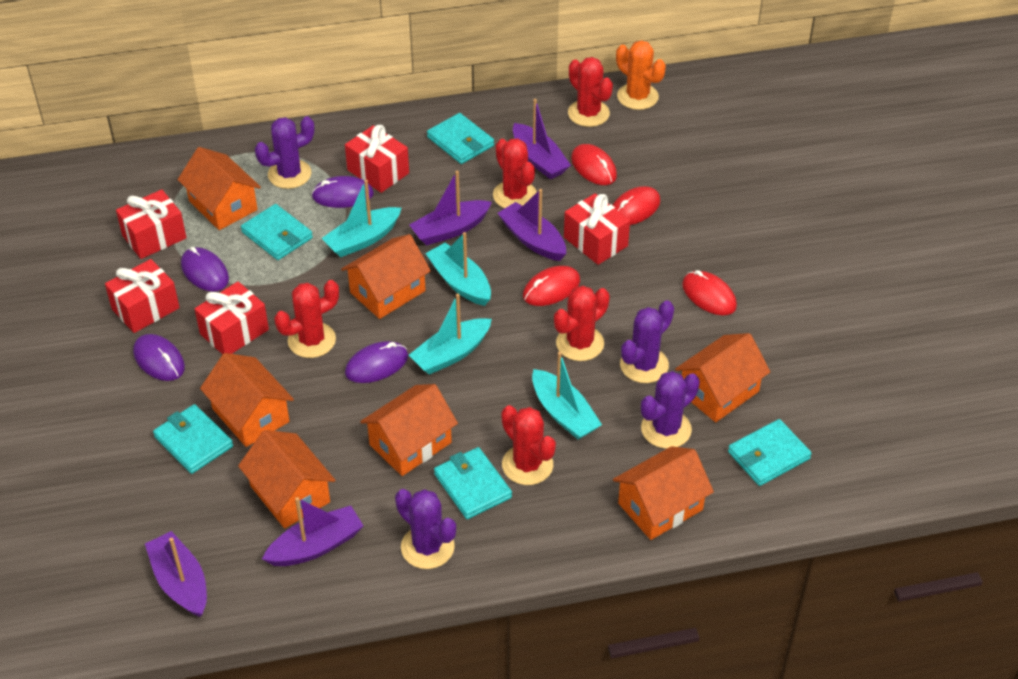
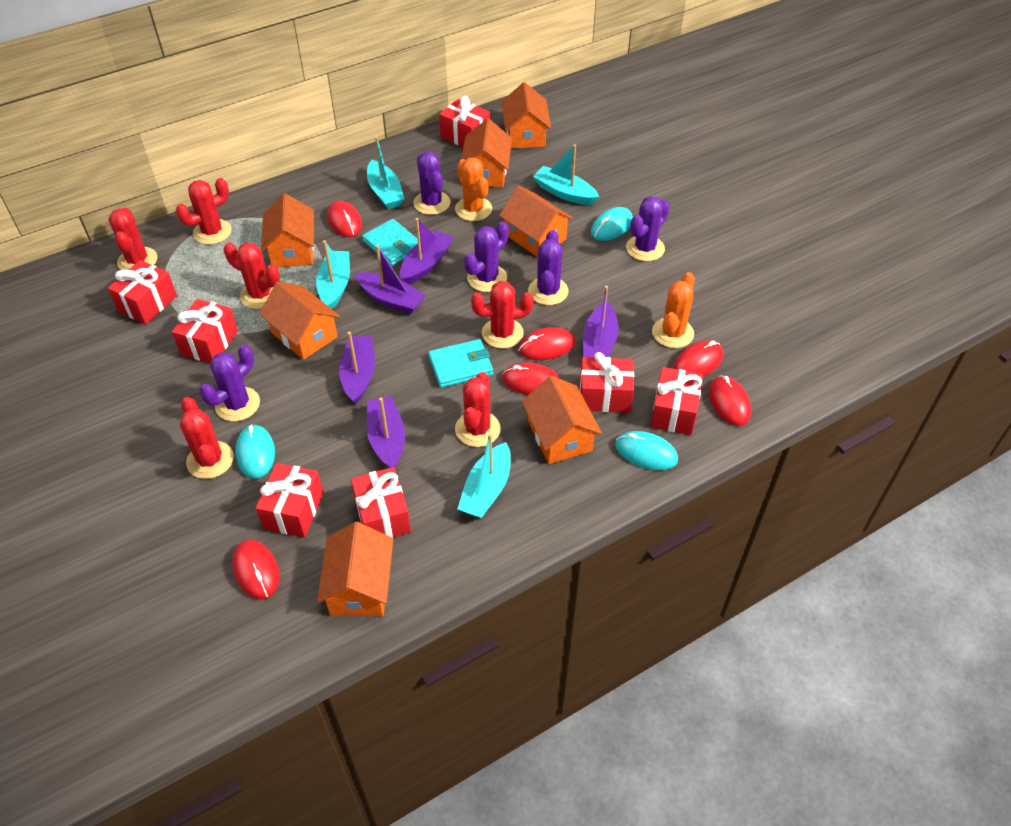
orange cactus: [616,40,666,110] = 1 -> [455,158,492,221] [652,272,695,348] = 2
purple cactus: [255,116,314,189] [395,489,456,569] [620,300,674,383] [641,371,700,449] = 4 -> [200,344,260,421] [413,152,451,215] [464,221,509,292] [528,230,569,305] [626,196,670,261] = 5
purple mouse: [133,334,185,381] [181,247,229,291] [311,176,374,208] [345,341,408,383] = 4 -> none = 0
red cactus: [274,280,339,358] [493,138,537,208] [501,405,556,485] [554,286,610,361] [568,57,613,127] = 5 -> [108,208,157,270] [176,178,232,245] [180,397,234,479] [224,242,280,309] [455,372,501,447] [471,281,534,349] = 6
red gift: [105,259,180,333] [116,190,187,259] [195,282,269,355] [345,125,409,193] [564,193,630,265] = 5 -> [108,260,177,324] [172,299,238,363] [256,463,324,537] [351,467,411,538] [439,96,490,147] [580,352,634,413] [650,367,703,435] = 7
red mouse: [523,266,580,306] [571,144,617,185] [613,186,661,225] [682,270,737,316] = 4 -> [232,540,280,599] [327,200,362,237] [502,363,561,395] [518,327,575,360] [673,341,723,376] [709,375,751,426] = 6
turquoise mouse: none = 0 -> [235,424,275,479] [591,207,633,241] [615,431,678,470] = 3
turquoise wallet: [153,404,233,474] [241,204,313,260] [427,113,494,164] [434,447,512,519] [728,419,812,486] = 5 -> [362,219,418,266] [428,339,493,388] = 2

